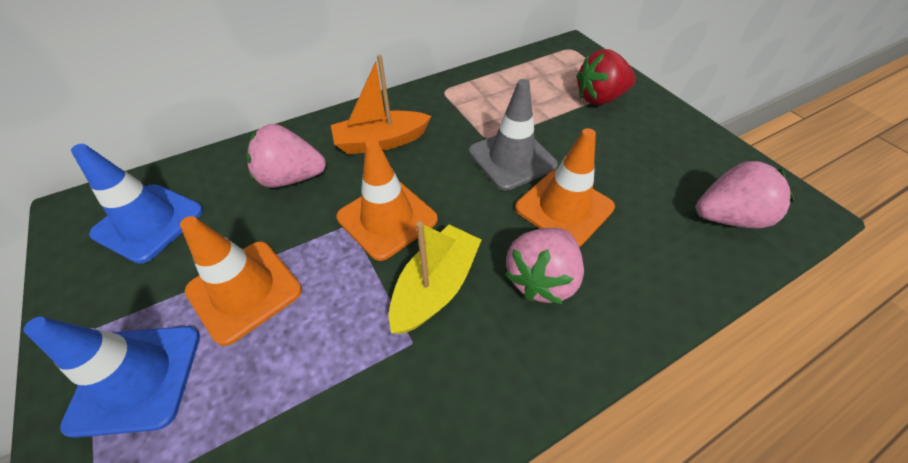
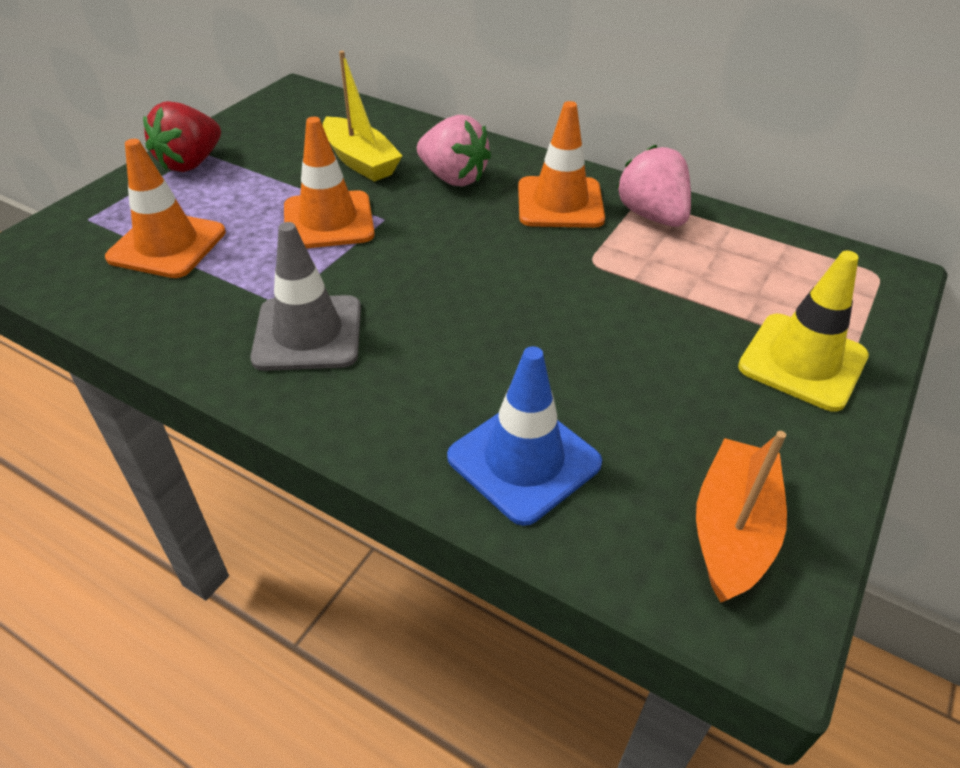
blue traffic cone: [23,317,200,438] [71,144,203,264] = 2 -> [447,346,602,526] = 1
pink strawberry: [246,124,326,188] [505,228,584,304] [696,161,794,229] = 3 -> [417,115,491,186] [616,145,691,227] = 2
yellow traffic cone: none = 0 -> [738,251,869,411] = 1

